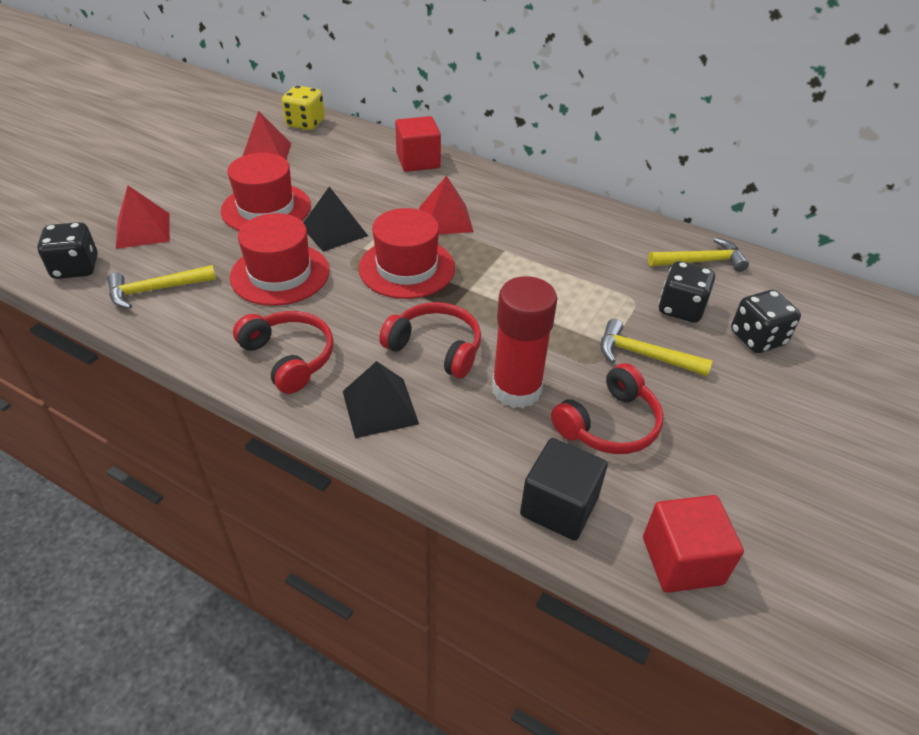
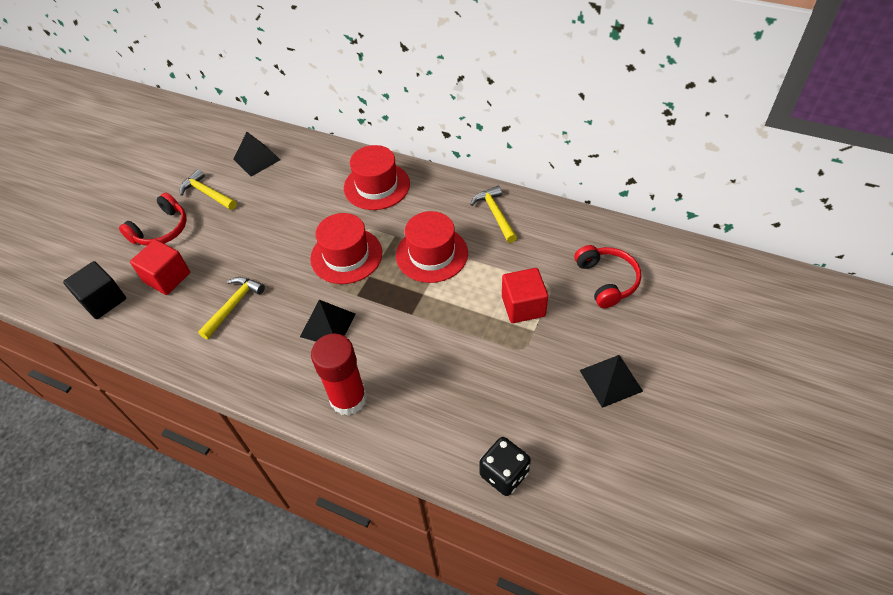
black dice: [37,222,98,279] [658,261,715,323] [731,290,801,353] = 3 -> [479,437,531,496] = 1
black pyramid: [304,186,368,252] [343,361,419,438] = 2 -> [233,132,281,177] [300,300,355,341] [580,355,643,408] = 3
red headphones: [233,311,334,394] [379,302,481,378] [551,363,663,454] = 3 -> [119,193,187,246] [574,245,641,308] = 2
red pyramid: [116,186,170,249] [243,111,291,159] [419,175,474,235] = 3 -> none = 0
yellow dice: [282,86,325,130] = 1 -> none = 0

